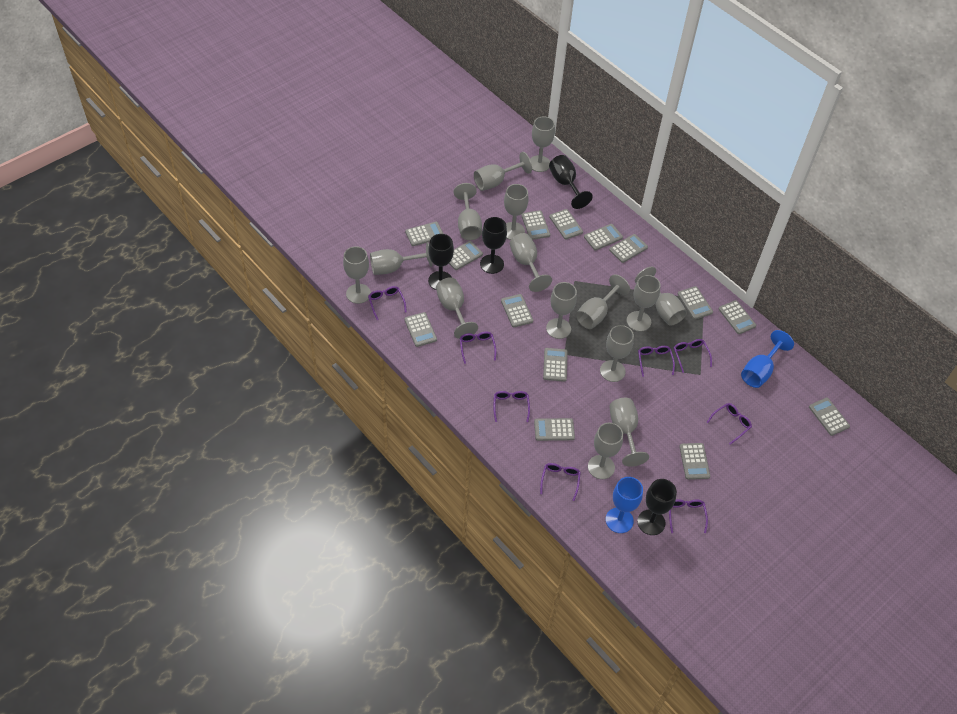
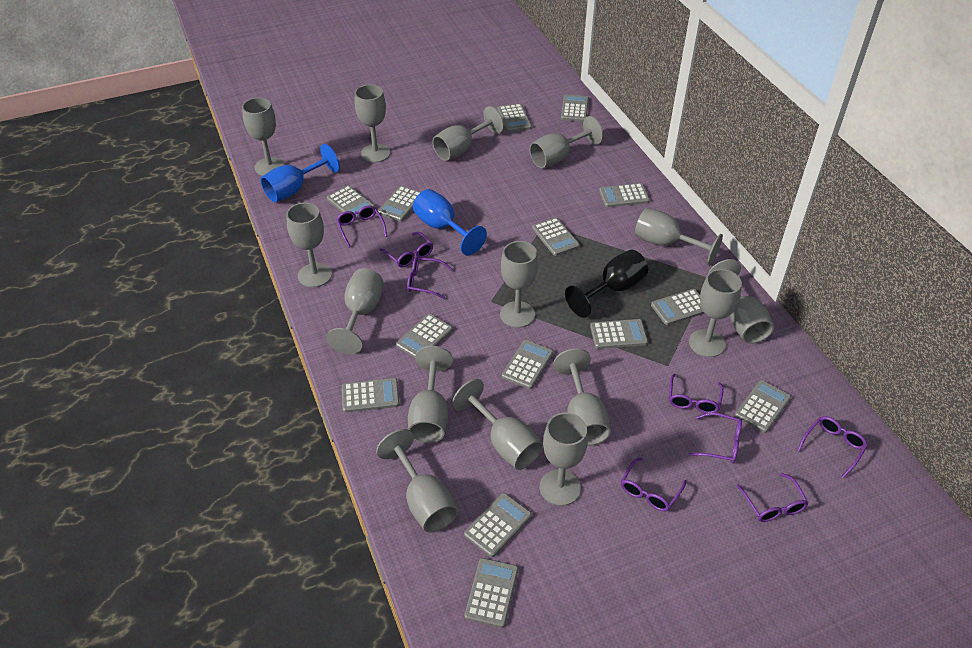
black goblet: [428,234,454,290] [480,217,507,274] [549,155,593,209] [637,479,677,535] = 4 -> [565,250,648,318] = 1

